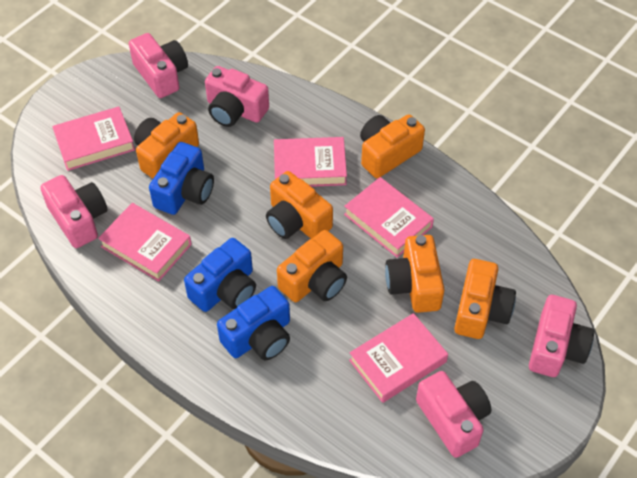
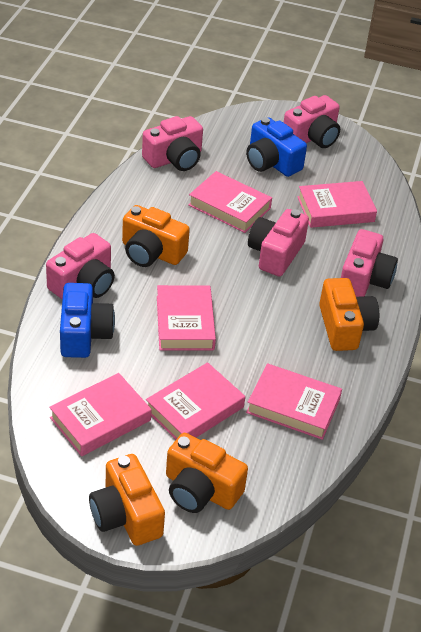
blue camera: [149,142,214,215] [184,238,256,312] [217,286,290,360] = 3 -> [60,283,115,358] [246,117,307,177] = 2
orange camera: [134,112,199,179] [266,171,333,239] [277,230,347,302] [360,114,425,178] [385,235,445,313] [454,259,516,339] = 6 -> [89,454,165,546] [122,205,190,267] [166,433,248,513] [319,278,379,351] = 4
pink book: [52,107,135,171] [98,203,192,282] [274,137,347,187] [344,177,434,258] [349,313,448,403] = 5 -> [49,373,152,456] [146,362,245,439] [157,285,216,350] [188,171,272,233] [246,363,342,440] [297,181,377,228] = 6

